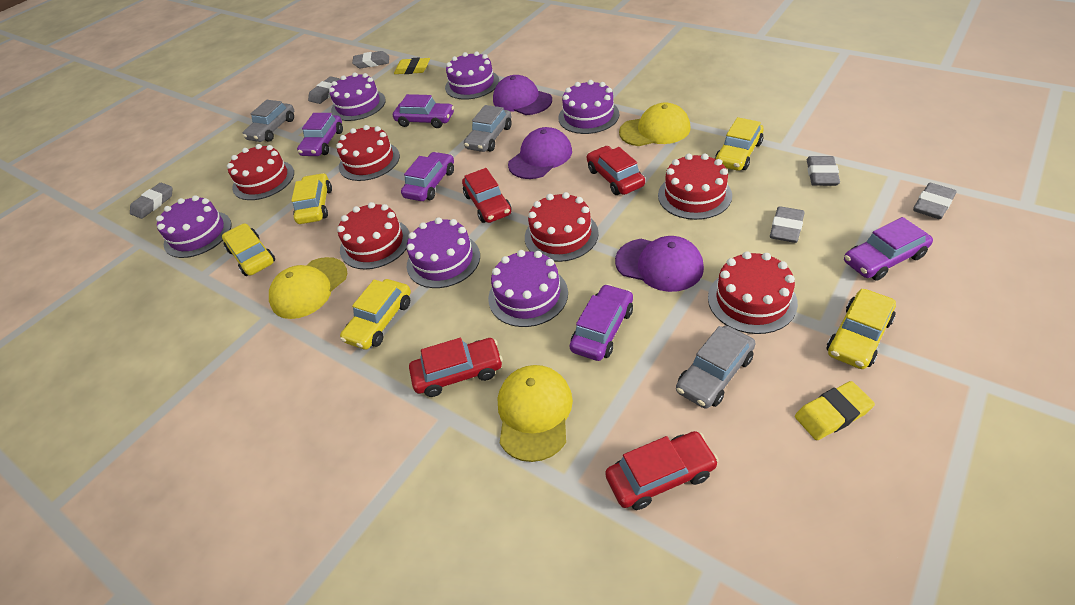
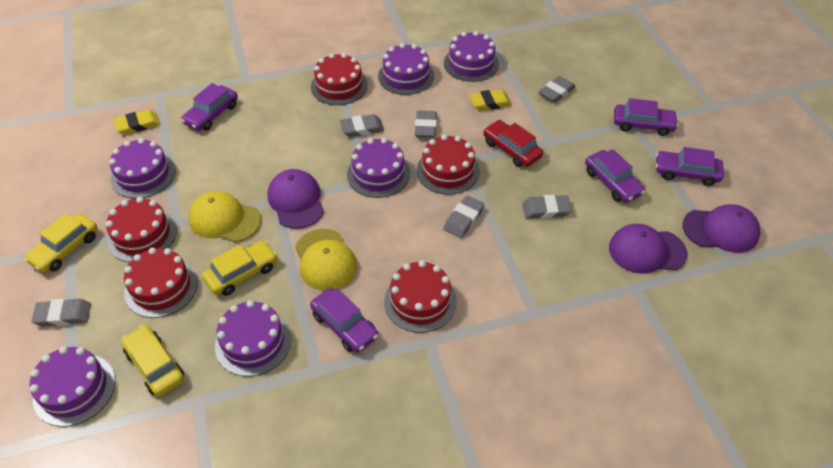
grey car: [243,100,294,142] [464,105,511,152] [676,326,756,409] = 3 -> none = 0
red cake: [227,144,294,200] [336,125,400,181] [337,202,410,269] [525,192,599,262] [658,154,732,220] [708,251,798,334] = 6 -> [106,197,177,262] [124,248,198,318] [311,53,368,105] [384,260,457,333] [417,135,480,195] = 5
red car: [409,338,503,397] [462,168,512,223] [587,146,645,195] [605,431,719,510] = 4 -> [483,120,543,167] = 1
yellow cap: [269,257,347,319] [497,365,573,462] [619,103,691,146] = 3 -> [188,191,261,242] [295,229,357,291] = 2
yellow car: [222,223,275,276] [291,173,332,224] [340,279,411,350] [715,117,764,171] [827,289,896,369] = 5 -> [24,213,98,273] [121,325,184,397] [202,240,277,296] = 3

